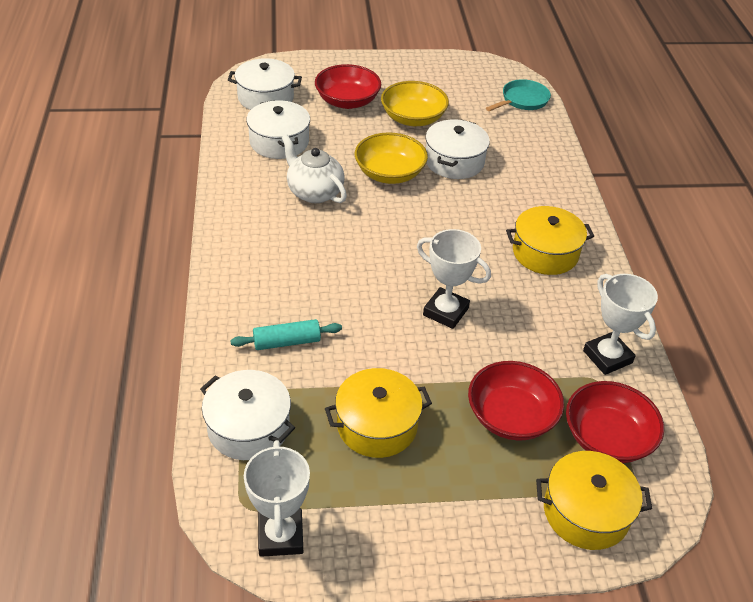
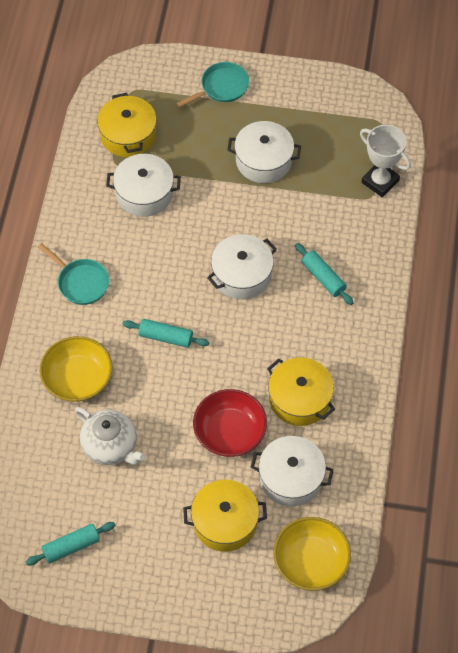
red bowl: [315,64,381,109] [468,361,564,441] [566,381,664,463] = 3 -> [193,389,267,457] = 1
turquoise pan: [486,79,551,111] = 1 -> [38,243,109,305] [177,62,249,107] = 2
turquoise rolling pin: [230,319,342,350] = 1 -> [26,522,116,565] [123,319,209,348] [295,243,354,305] = 3
white trophy: [244,440,310,557] [417,229,491,329] [583,274,658,375] = 3 -> [360,125,411,197] = 1

